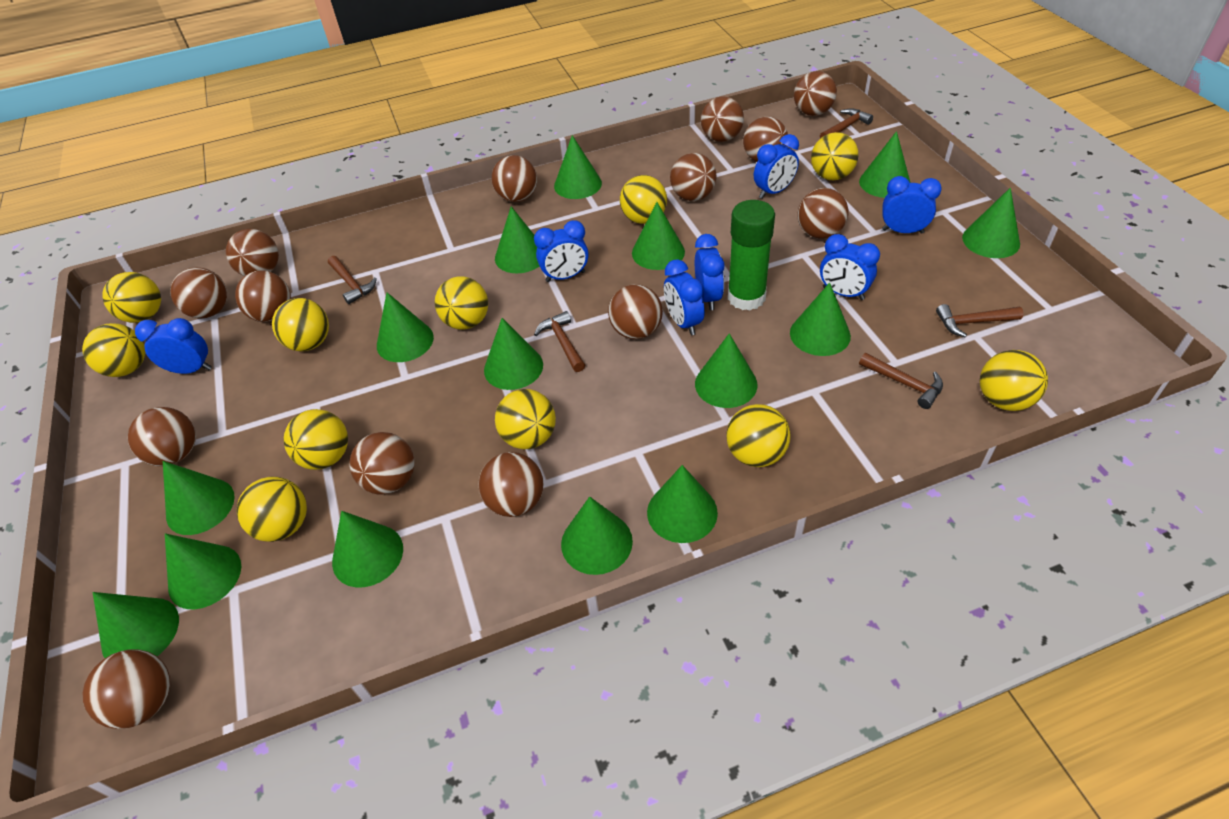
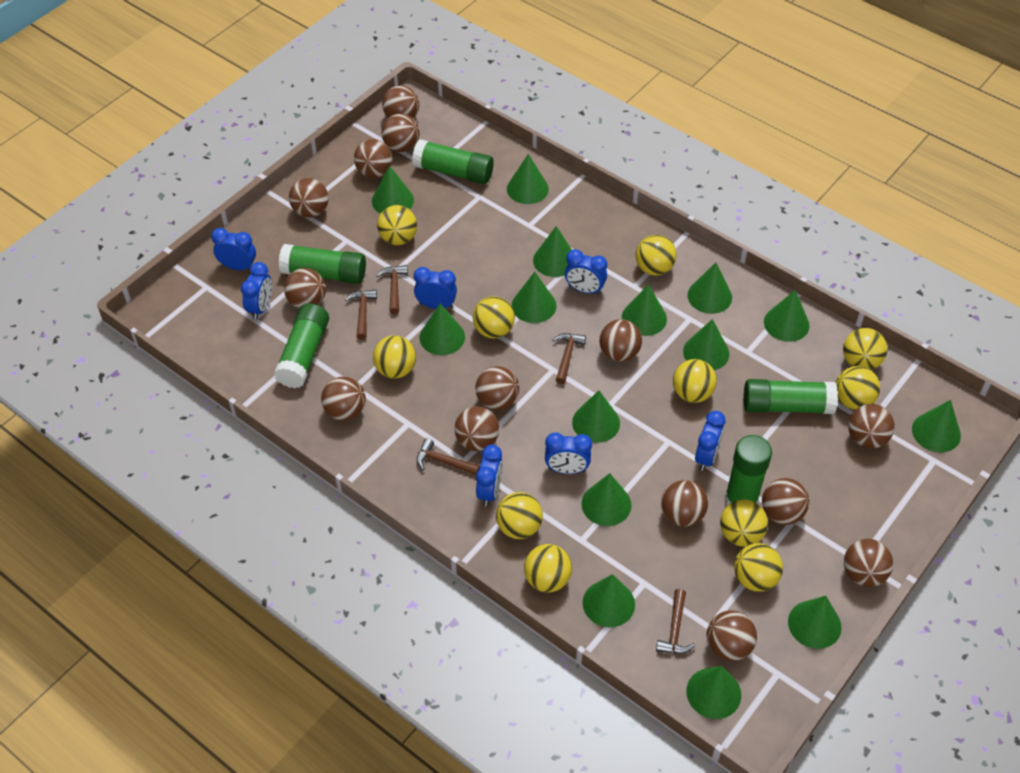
green glue stick: [728,200,775,311] = 1 -> [274,303,329,388] [279,244,366,284] [412,139,494,184] [724,435,772,506] [744,379,838,414] = 5

